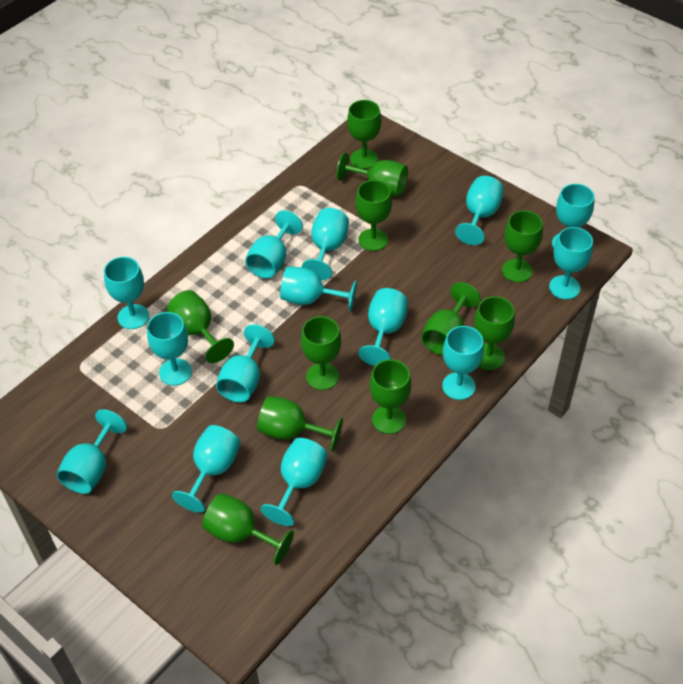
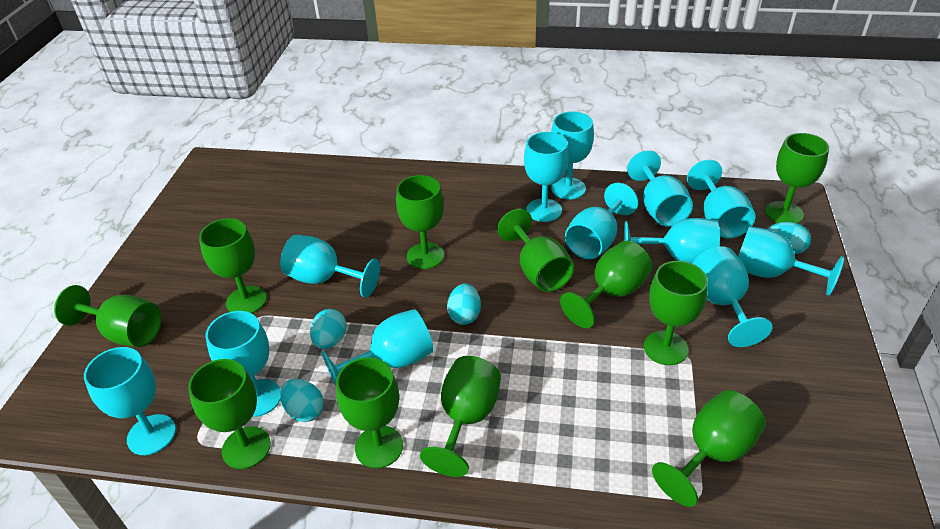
turquoise egg: none = 0 -> [280,379,324,422] [310,309,347,349] [447,283,481,325] [768,222,811,254] = 4
turquoise goblet: [57,409,127,494] [104,257,149,329] [147,312,192,386] [172,425,240,513] [216,324,275,403] [245,210,303,278] [261,438,328,526] [280,266,357,312] [302,208,349,280] [358,288,408,366] [442,326,484,400] [455,176,504,245] [549,227,593,300] [552,184,594,248] = 14 -> [84,347,176,455] [205,311,281,417] [280,235,380,298] [322,309,434,386] [524,132,569,222] [551,111,594,199] [565,183,639,259] [624,218,720,264] [627,150,693,227] [687,160,755,238] [693,246,773,347] [738,226,844,296] = 12

